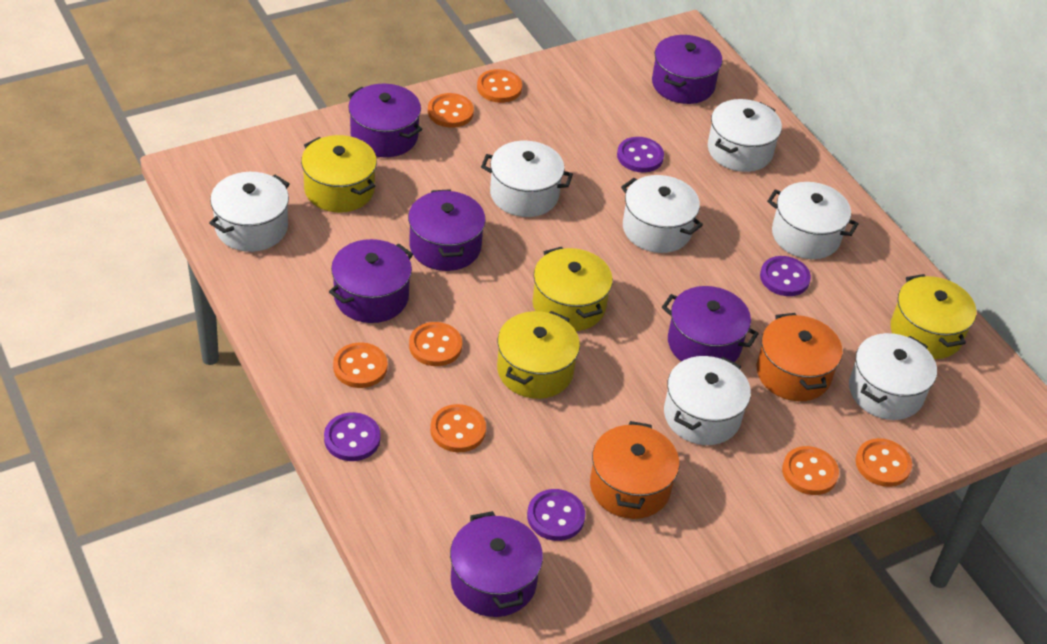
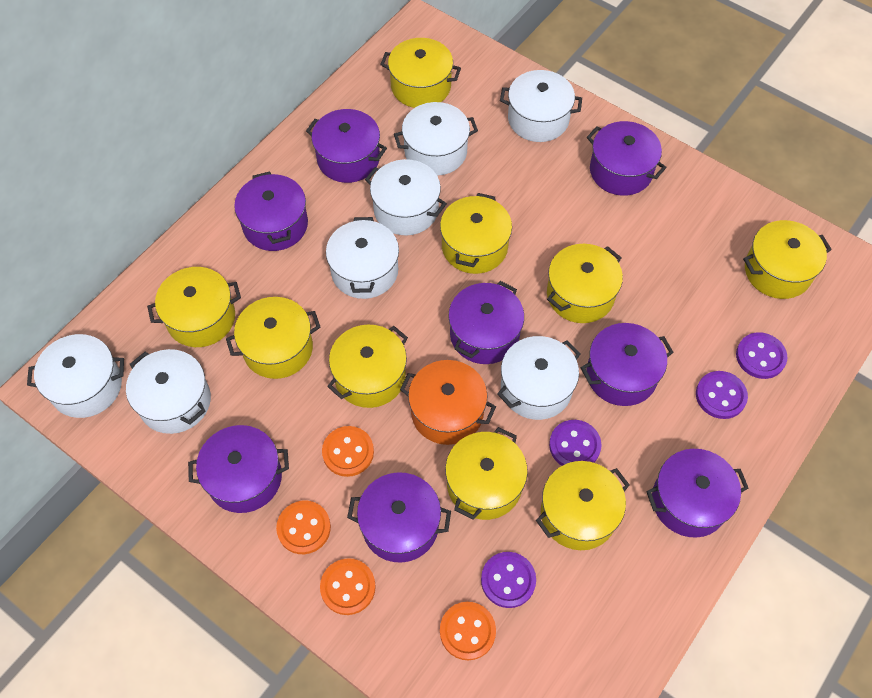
orange button: [333,342,388,388] [409,322,462,366] [428,93,474,128] [430,404,486,452] [477,69,522,103] [782,446,839,495] [855,438,912,487] = 7 -> [276,501,331,554] [320,558,376,615] [322,426,374,477] [440,602,496,660] = 4
orange pot: [590,421,679,519] [757,313,843,401] = 2 -> [400,360,496,445] = 1
purple pot: [329,239,413,323] [348,84,422,157] [408,189,486,271] [450,511,543,617] [652,35,722,104] [662,286,759,362] = 6 -> [188,425,289,513] [234,171,308,251] [306,109,387,183] [347,472,451,562] [448,281,524,364] [581,323,674,406] [587,121,667,196] [646,449,748,538] = 8
yellow pot: [301,135,377,212] [497,311,580,399] [533,247,613,331] [890,274,976,359] = 4 -> [147,267,241,347] [226,297,321,379] [327,325,408,408] [380,38,461,108] [440,193,512,274] [445,427,528,520] [536,461,630,550] [547,244,623,323] [743,220,832,299] = 9

